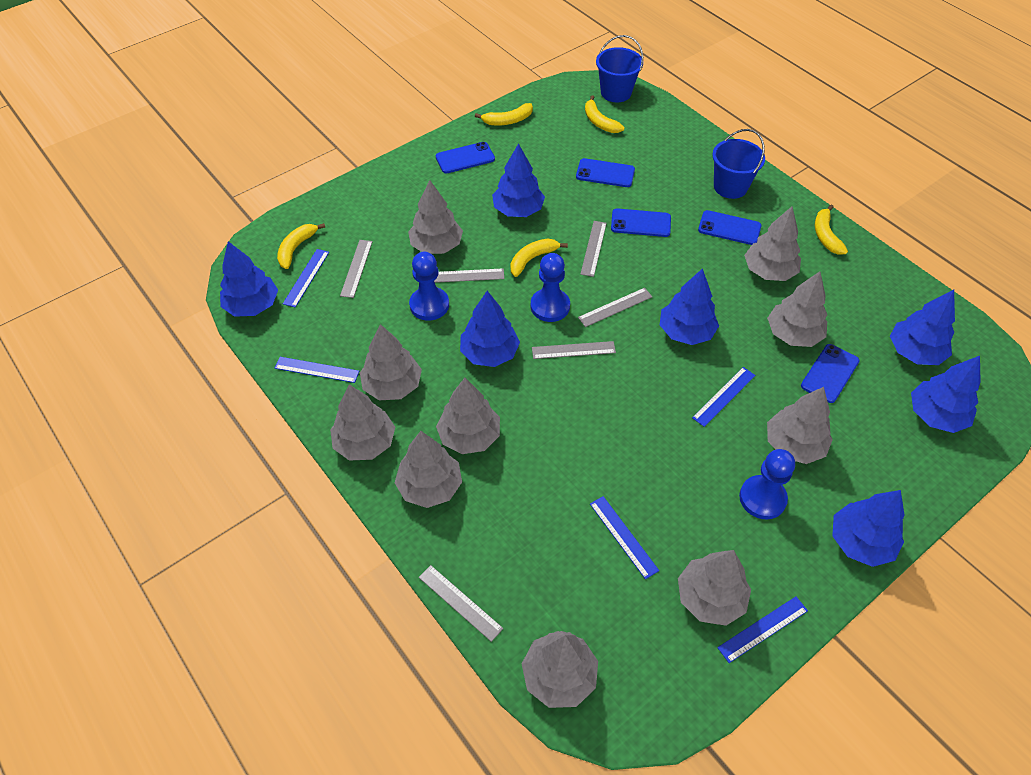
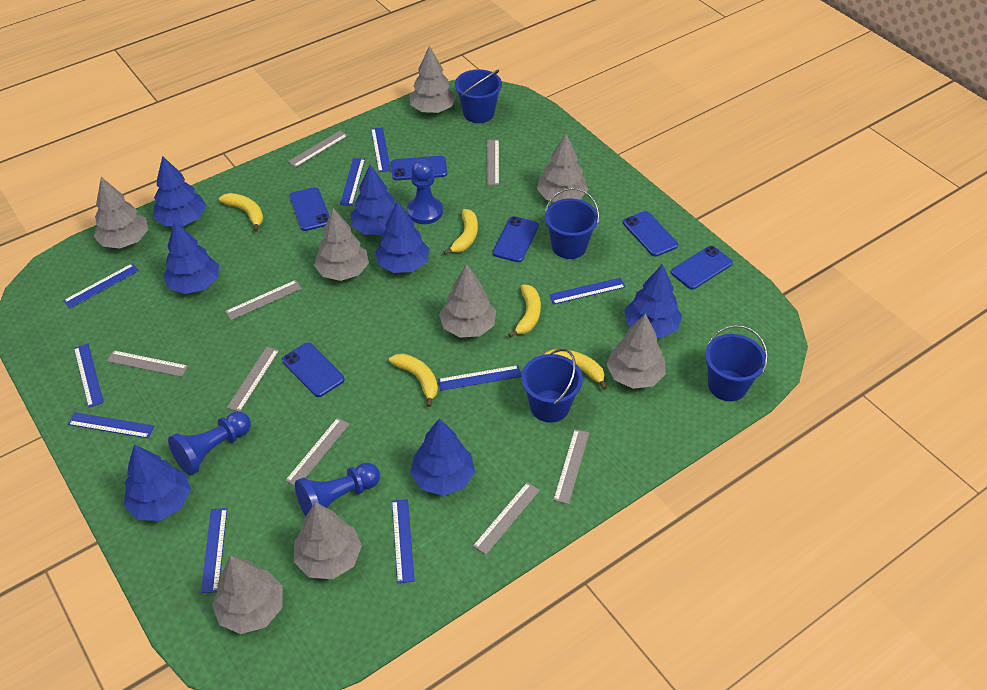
blue bucket: [596,35,643,102] [712,129,765,199] = 2 -> [455,69,502,123] [521,349,583,423] [545,188,599,259] [705,325,768,401] = 4
blue phone: [436,142,495,173] [576,158,635,187] [611,208,671,237] [698,210,761,245] [801,344,860,403] = 5 -> [282,343,345,397] [289,187,329,231] [391,156,447,180] [493,216,539,262] [623,211,678,257] [671,246,733,289] = 6
blue ruler: [275,357,359,383] [283,249,329,307] [590,496,659,579] [692,367,755,427] [717,596,808,663] = 5 -> [63,264,139,308] [68,412,154,438] [74,344,104,407] [201,508,227,593] [340,158,365,206] [371,127,391,172] [392,499,415,583] [438,365,521,391] [549,278,626,304] = 9
grey ruler: [340,240,373,298] [419,565,503,642] [434,268,504,283] [532,341,616,359] [578,288,652,327] [580,221,607,277] = 6 -> [107,350,188,377] [225,280,302,320] [227,347,279,412] [285,418,350,486] [288,130,348,168] [473,482,540,555] [487,140,499,185] [553,429,589,504] = 8
grey tree: [330,384,395,461] [360,324,422,400] [395,431,462,508] [408,180,463,254] [436,378,500,454] [522,631,598,708] [678,550,751,626] [744,207,801,281] [767,271,827,347] [767,387,833,464] = 10 -> [93,177,148,249] [212,555,283,634] [294,502,362,579] [314,208,369,281] [409,46,456,113] [439,264,496,338] [537,134,588,202] [606,314,666,389] = 8

